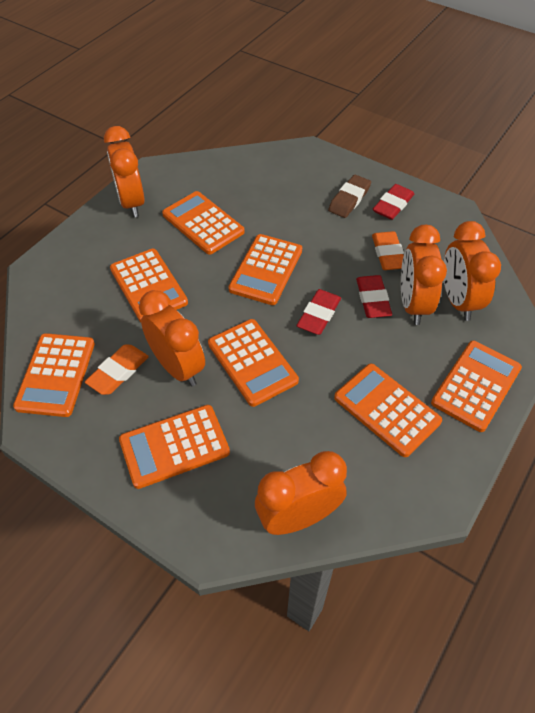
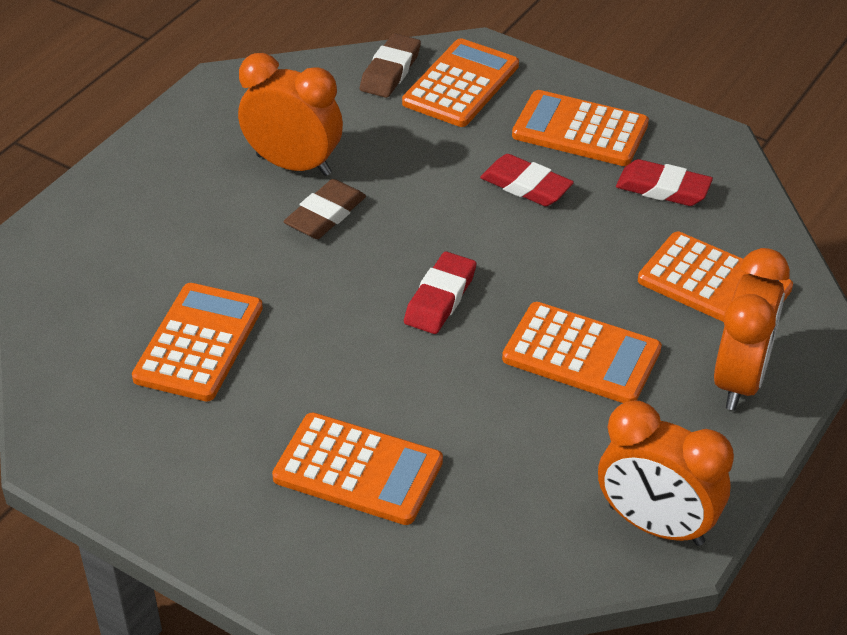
brown eraser: [328,175,371,218] = 1 -> [283,179,366,239] [360,34,421,98] = 2
orange calculator: [13,333,95,417] [110,249,188,322] [119,405,230,489] [162,191,245,255] [208,319,299,407] [229,234,302,305] [334,364,442,457] [431,341,522,432] = 8 -> [132,283,263,402] [272,413,443,525] [402,38,519,127] [502,302,662,403] [512,90,649,166] [638,232,793,322] = 6
orange clock: [104,126,145,217] [139,290,205,386] [255,451,347,535] [401,225,447,325] [444,221,501,321] = 5 -> [238,53,343,176] [598,400,734,546] [714,248,790,410] = 3
orange eraser: [85,344,149,395] [372,231,404,270] = 2 -> none = 0

